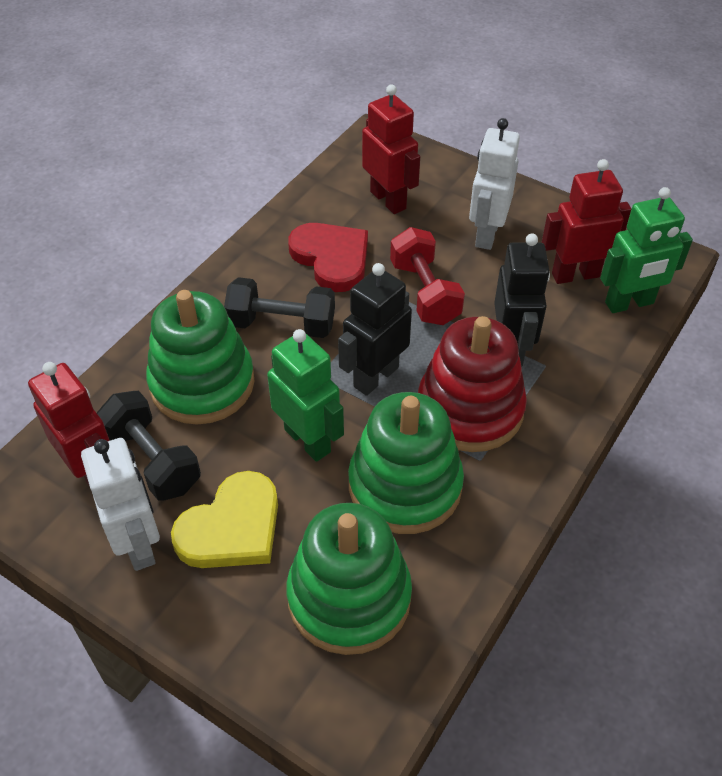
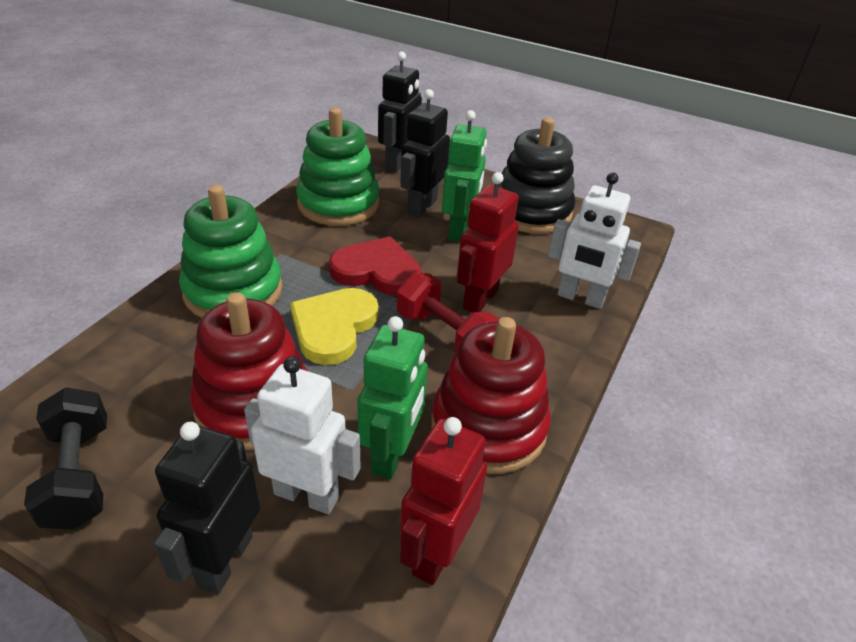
black dumbbell: [97,391,201,501] [224,277,335,338] = 2 -> [24,387,107,530] = 1
black robot: [338,263,412,396] [494,234,550,367] = 2 -> [154,422,260,594] [378,52,422,172] [401,89,450,217] = 3
black stacking toy: none = 0 -> [498,118,575,234] = 1
green stacking toy: [146,290,255,424] [286,503,412,655] [348,392,464,534] = 3 -> [179,185,283,318] [296,108,380,226] = 2
red robot: [28,362,110,487] [362,84,420,214] [541,159,631,284] = 3 -> [400,417,487,585] [457,172,519,313] = 2
red stacking toy: [418,316,527,452] = 1 -> [190,292,307,450] [431,317,551,474] = 2

